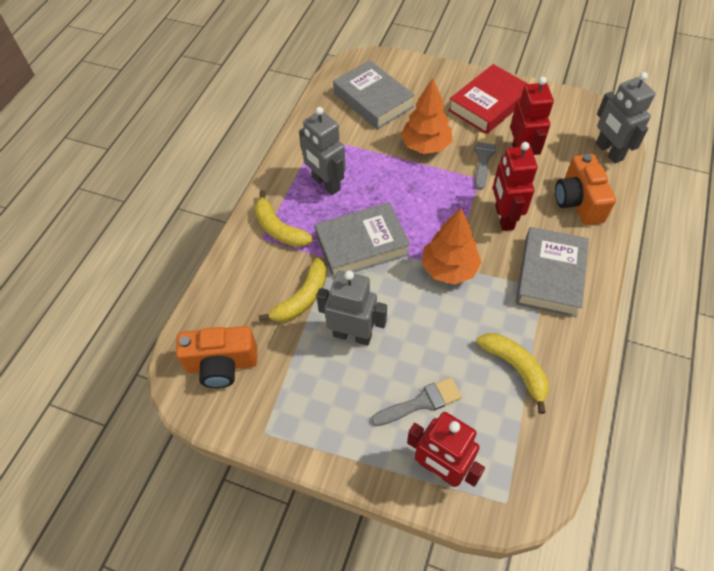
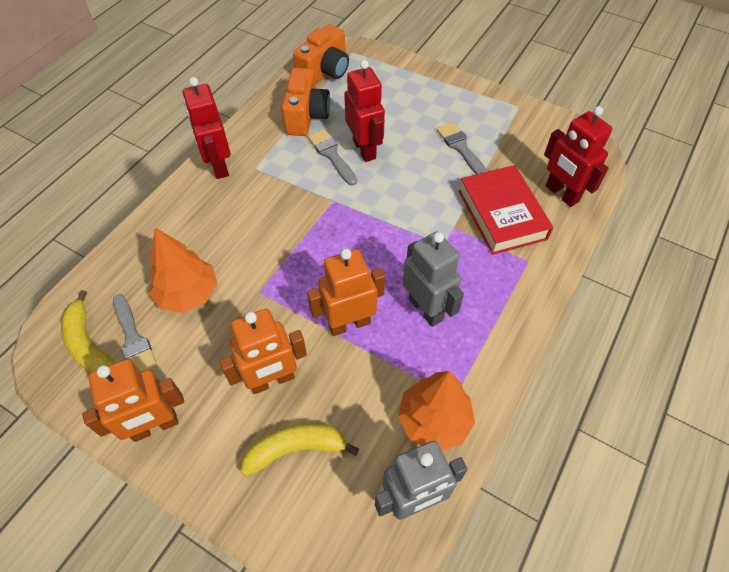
grey book: [315,202,410,279] [333,60,415,130] [515,227,589,317] = 3 -> none = 0
grey brush: [371,377,462,426] [475,132,497,190] = 2 -> [113,294,157,372] [308,129,357,186] [437,122,488,174] = 3
grey robot: [299,107,346,195] [316,271,387,346] [596,72,656,164] = 3 -> [375,441,467,520] [403,231,464,327] = 2
orange robot: none = 0 -> [82,359,184,442] [219,309,307,394] [307,249,385,336] = 3
yellow banana: [254,190,313,247] [259,258,327,322] [477,333,549,414] = 3 -> [61,290,115,373] [241,423,359,476] = 2

